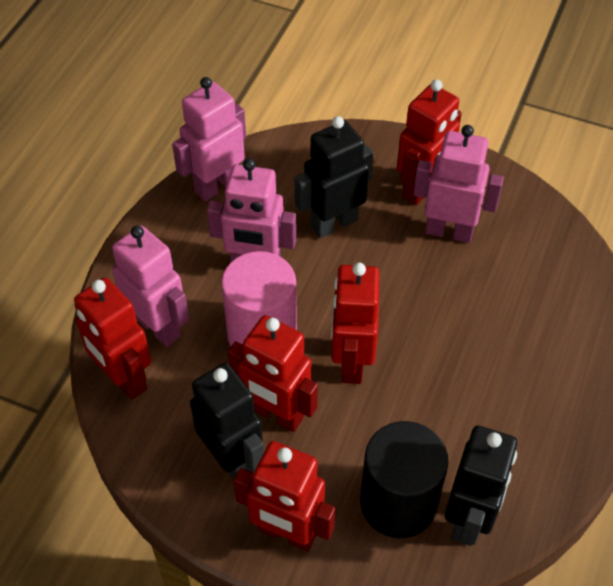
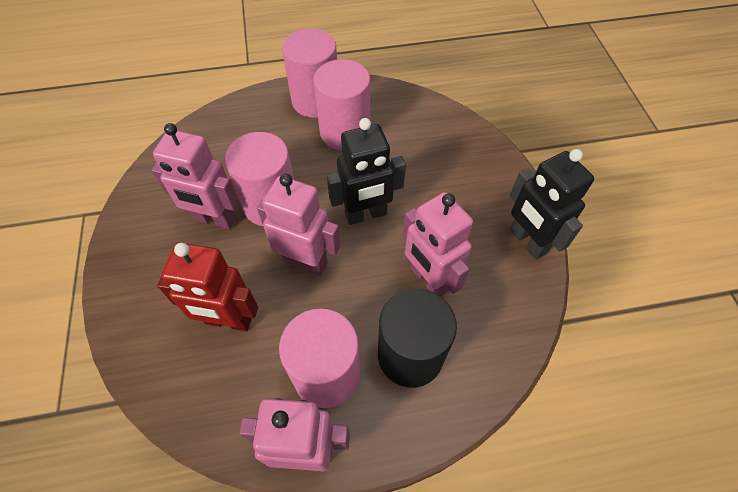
black robot: [190,363,264,479] [295,116,374,238] [445,426,517,546] = 3 -> [327,118,406,225] [510,149,594,260] = 2
pink cylinder: [221,251,297,346] = 1 -> [225,132,294,226] [279,309,360,408] [282,28,337,118] [313,59,370,150] = 4
red robot: [74,278,151,399] [228,315,318,432] [233,441,335,552] [331,262,380,384] [397,79,462,205] = 5 -> [157,242,258,331] = 1

